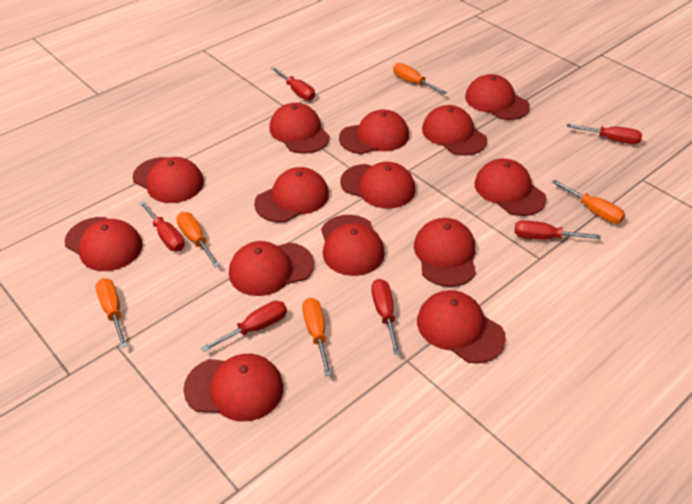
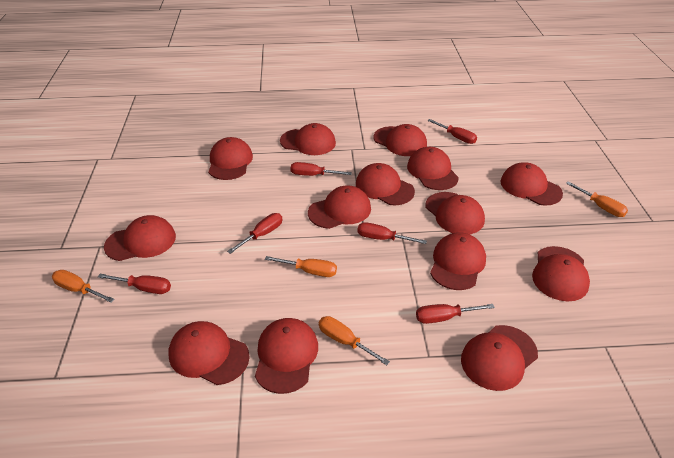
orange screwdriver: [95,278,128,348] [176,212,220,267] [302,298,332,376] [393,63,447,95] [552,180,625,224] = 5 -> [52,270,115,303] [265,256,337,277] [319,316,390,365] [566,181,628,217] = 4

